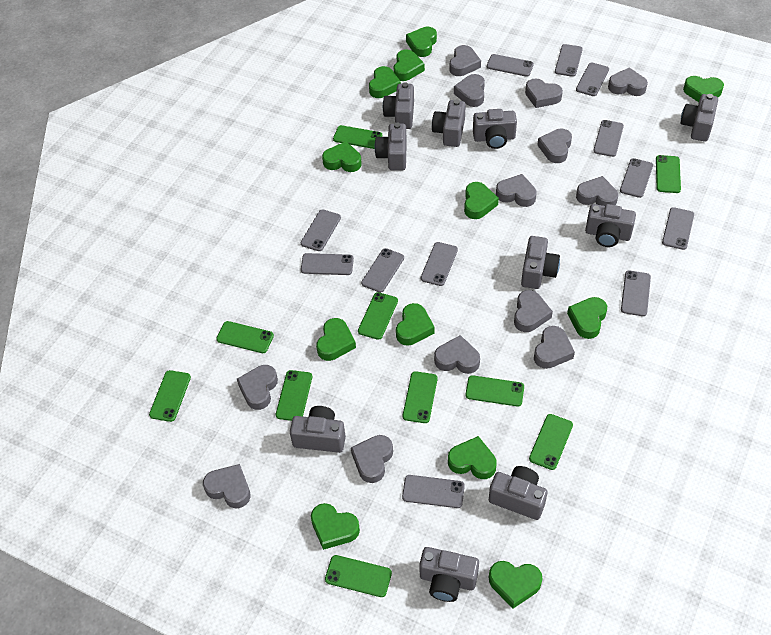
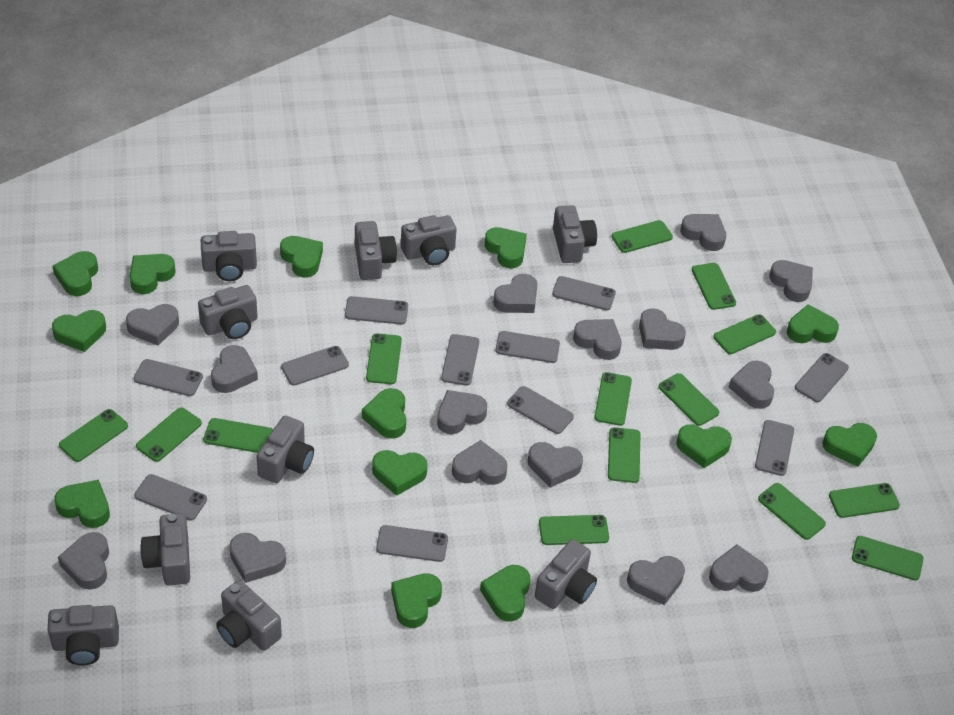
green heart: [311,503,360,550] [316,318,356,361] [322,141,362,172] [369,66,401,98] [394,50,425,81] [396,303,435,346] [406,27,437,57] [448,436,497,479] [464,182,499,219] [489,561,543,609] [567,297,607,339] [683,76,724,102] = 12 -> [52,310,106,352] [53,251,98,296] [55,480,110,528] [130,254,176,294] [280,236,323,277] [362,388,406,439] [372,450,427,496] [391,573,442,628] [480,565,530,622] [485,227,527,268] [676,424,732,468] [787,304,839,343] [822,423,877,467] = 13
green phone: [149,370,191,422] [216,321,274,353] [276,370,312,421] [325,555,392,597] [333,125,382,149] [358,292,398,340] [403,371,438,423] [465,375,524,407] [529,414,573,470] [656,155,681,193] = 10 -> [59,409,128,462] [136,408,202,462] [203,418,273,453] [366,333,402,384] [539,515,609,545] [594,372,632,426] [608,427,640,483] [611,220,673,253] [659,373,719,426] [692,263,736,310] [713,314,776,354] [758,483,826,540] [829,483,900,518] [852,536,923,581] = 14
grey heart: [203,464,251,508] [237,365,278,410] [351,435,393,483] [434,335,480,374] [449,45,481,76] [454,74,485,107] [496,174,537,207] [514,290,553,332] [525,78,563,108] [534,326,575,369] [537,129,572,163] [576,176,618,206] [608,67,648,96] = 13 -> [58,532,109,589] [126,304,179,345] [211,345,258,393] [229,533,286,583] [437,390,487,434] [452,440,508,485] [493,274,537,313] [528,442,583,488] [573,319,621,360] [627,556,685,605] [639,308,686,350] [681,214,726,251] [709,544,769,592] [729,361,774,409] [769,260,813,302] = 15
grey phone: [301,209,341,251] [301,253,354,275] [361,248,404,293] [402,475,465,508] [421,242,458,286] [487,54,534,77] [555,44,583,77] [576,63,609,96] [593,120,624,157] [620,158,653,198] [621,271,651,316] [662,207,694,250] = 12 -> [134,359,203,396] [134,474,207,521] [281,346,349,386] [345,296,408,324] [376,525,448,562] [441,334,479,385] [495,331,560,363] [507,386,574,434] [552,276,616,310] [755,420,794,476] [795,353,849,402] = 11

